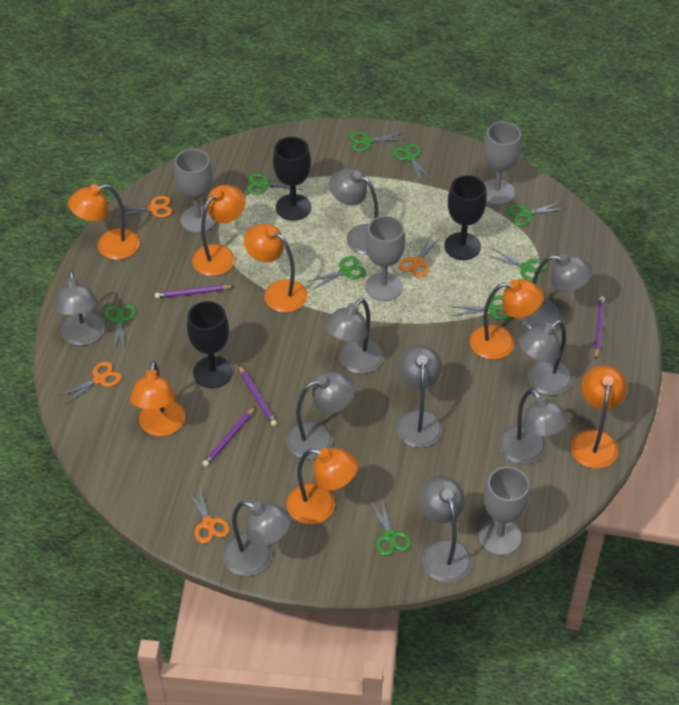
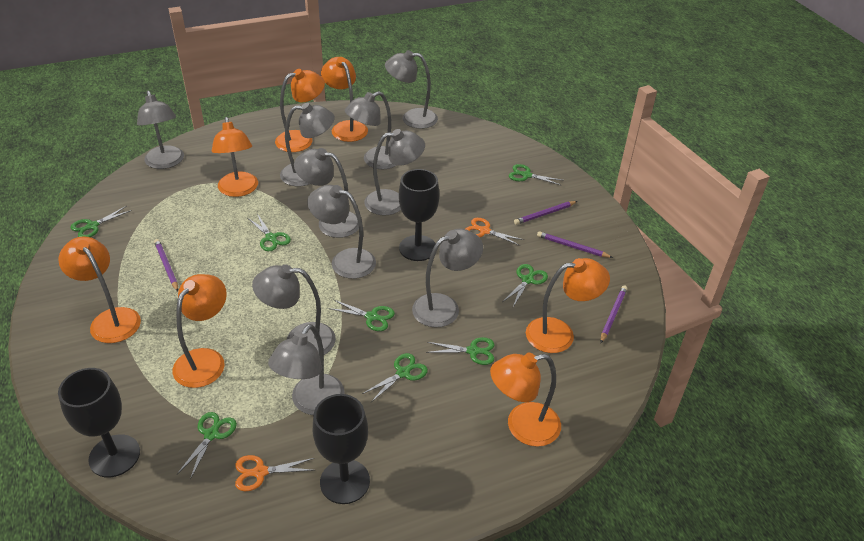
green scissors: [104,304,135,352] [246,173,302,195] [307,256,366,290] [349,132,405,152] [370,499,411,556] [392,143,431,183] [450,295,510,320] [487,248,547,282] [507,202,563,226] = 9 -> [71,206,132,237] [177,412,237,480] [248,214,291,251] [328,300,395,331] [362,353,428,402] [426,337,495,365] [504,264,548,307] [509,164,562,186] = 8
grey goblet: [174,149,216,233] [365,216,405,301] [479,466,530,556] [484,122,522,205] = 4 -> none = 0
orange scissors: [59,362,122,404] [114,196,172,218] [187,486,229,543] [399,234,441,278] = 4 -> [235,455,314,491] [466,218,524,246] = 2

